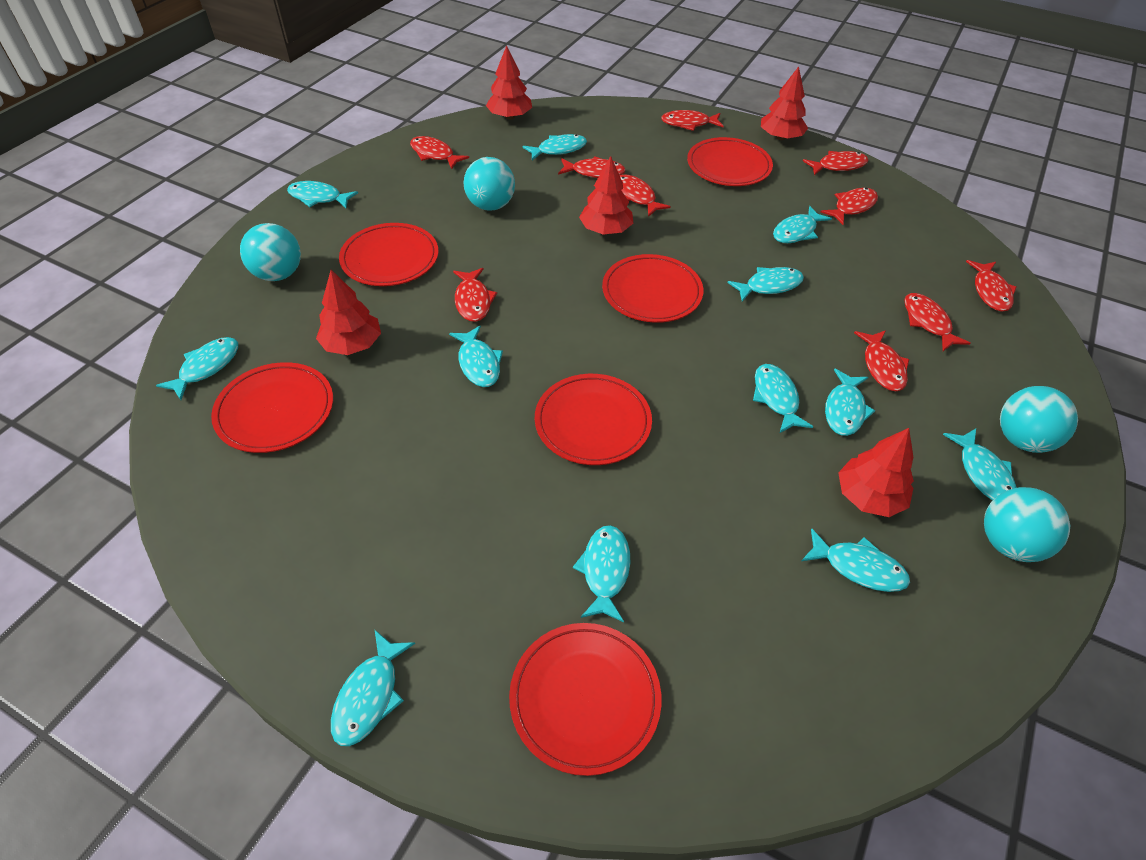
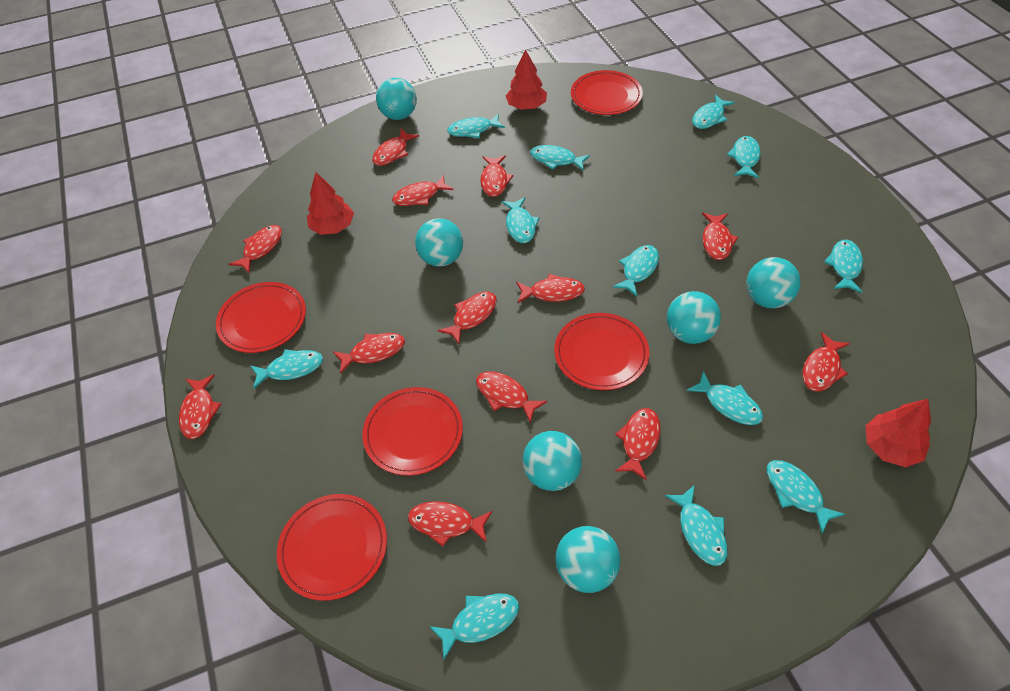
red fish: [410,136,469,169] [453,268,497,322] [558,156,626,178] [620,174,671,217] [661,110,724,131] [803,151,868,175] [821,188,878,225] [854,330,909,391] [904,293,971,351] [966,260,1017,312] = 10 -> [179,375,221,439] [229,225,282,273] [333,333,405,374] [372,129,419,166] [392,175,453,206] [408,501,492,546] [438,292,497,344] [476,371,547,423] [480,156,513,197] [516,273,585,303] [615,408,661,480] [702,213,738,260] [803,332,850,392] = 13
red plate: [211,362,333,453] [339,223,438,286] [509,623,661,776] [535,374,652,465] [602,254,703,323] [687,137,773,186] = 6 -> [216,282,306,353] [277,494,387,601] [362,387,463,476] [554,313,649,390] [571,70,643,115] = 5
red tree: [316,270,381,355] [486,45,532,119] [579,156,633,235] [761,67,808,140] [838,428,914,517] = 5 -> [307,172,354,235] [506,49,547,110] [865,399,931,467] = 3
turquoise ball: [240,223,301,281] [464,157,515,211] [984,487,1070,562] [1000,386,1078,453] = 4 -> [376,78,417,120] [415,218,463,267] [523,431,582,491] [556,526,620,593] [667,291,721,344] [746,257,801,308] = 6

